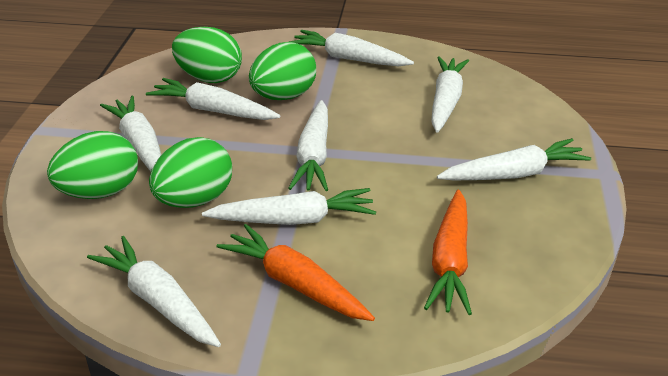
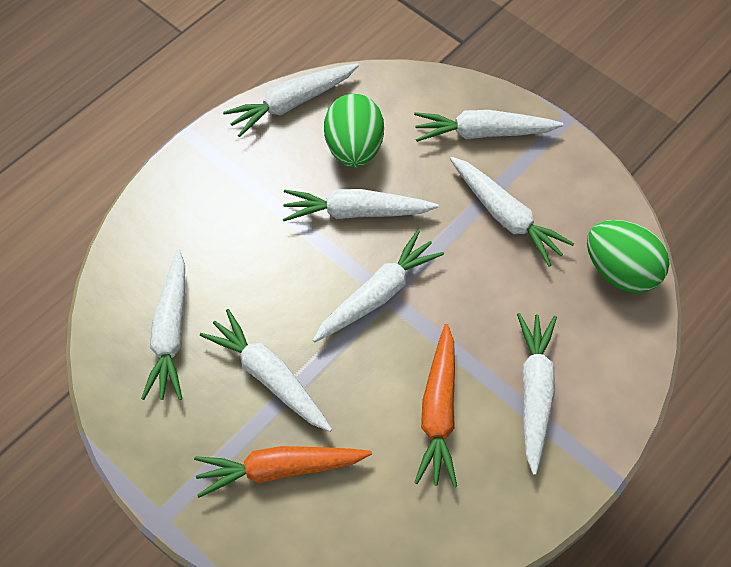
green egg: [47,131,138,199] [149,137,232,208] [172,27,242,83] [249,42,316,100] = 4 -> [324,94,384,167] [587,220,670,293] = 2

